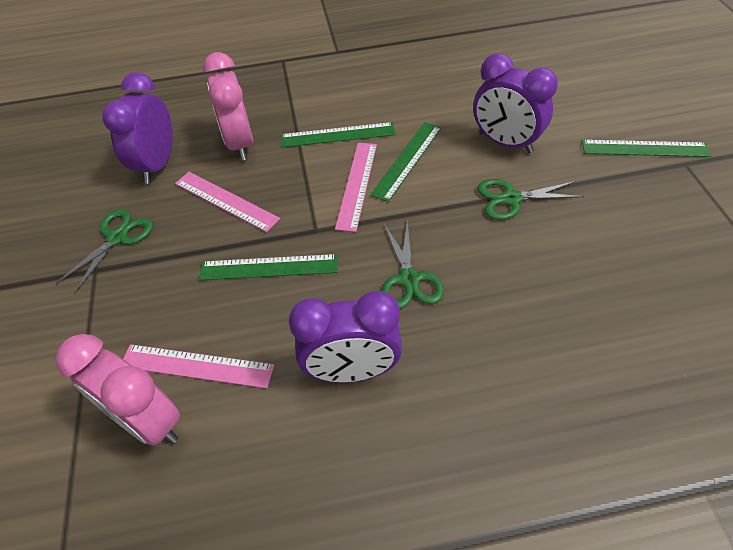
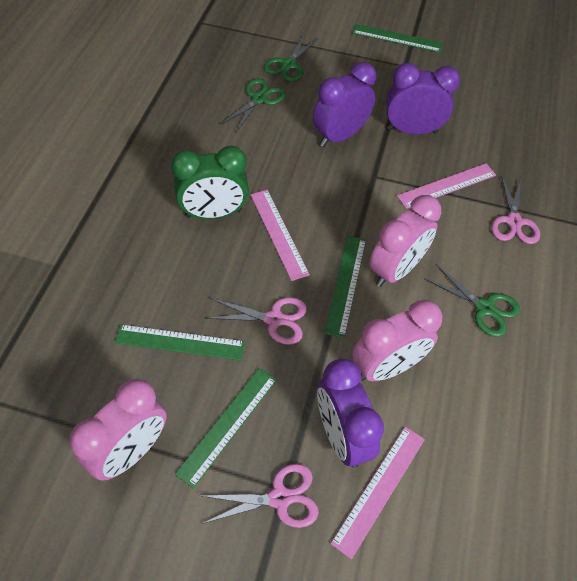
green clock: none = 0 -> [171,146,249,219] = 1
pink clock: [55,334,180,446] [203,52,253,161] = 2 -> [69,379,167,481] [352,300,443,381] [370,195,441,287] = 3
pink scissors: none = 0 -> [202,464,319,528] [206,297,307,345] [492,175,540,244] = 3

